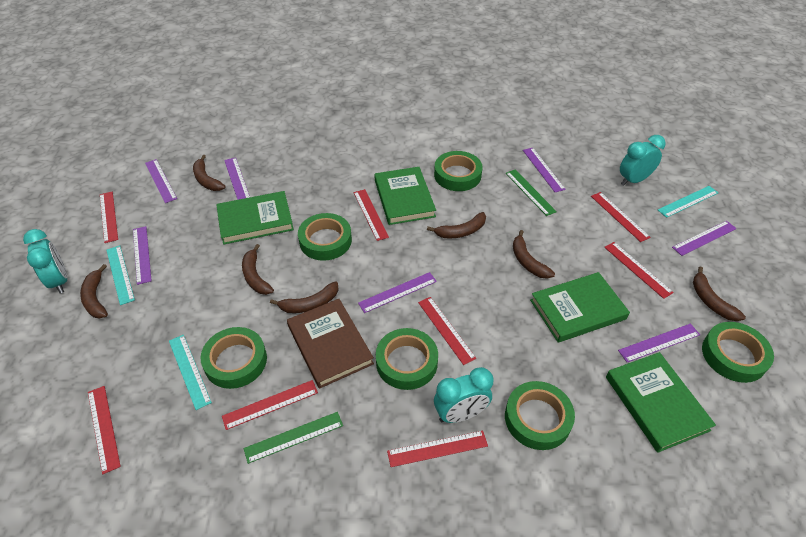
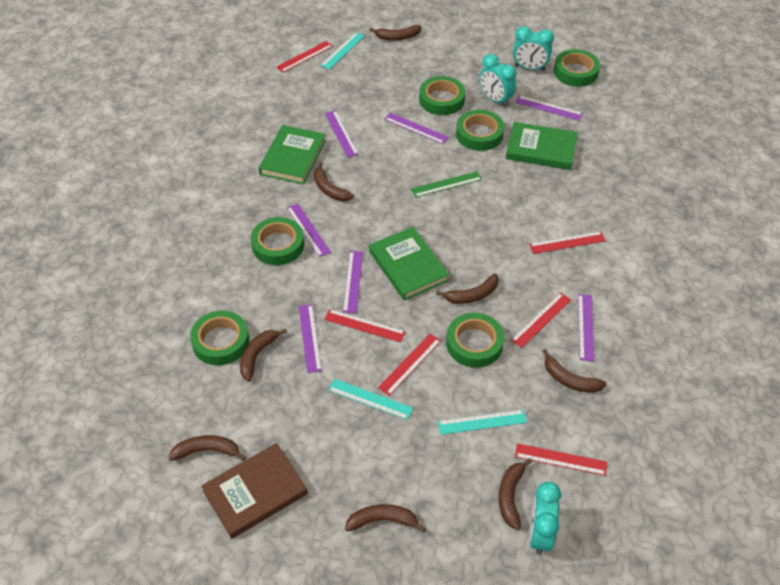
brown banana: [80,264,108,319] [193,155,226,191] [242,244,274,295] [270,281,339,313] [427,212,486,238] [513,230,555,279] [693,267,746,321] = 7 -> [169,435,246,461] [240,329,287,382] [314,162,354,201] [345,504,426,533] [369,25,421,40] [436,274,499,304] [499,458,532,529] [543,349,607,393] = 8
green book: [216,191,294,245] [374,167,436,225] [530,272,630,343] [606,352,716,453] = 4 -> [259,125,326,184] [369,227,449,300] [506,122,578,170] = 3
green ruler: [244,412,343,464] [506,169,557,216] = 2 -> [411,171,482,198] = 1
red ruler: [88,386,121,474] [100,192,118,243] [222,380,318,430] [354,189,389,241] [387,431,488,467] [418,297,476,365] [591,192,651,242] [604,242,674,299] = 8 -> [276,41,333,73] [324,309,406,342] [378,334,441,396] [511,292,571,348] [515,443,607,476] [529,231,606,254] = 6

